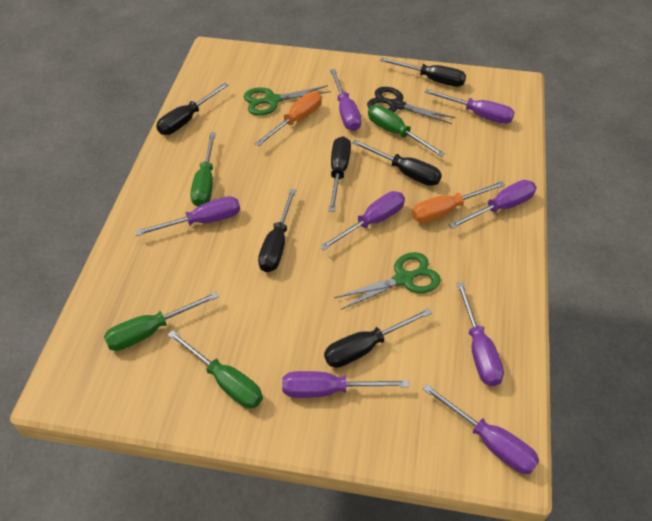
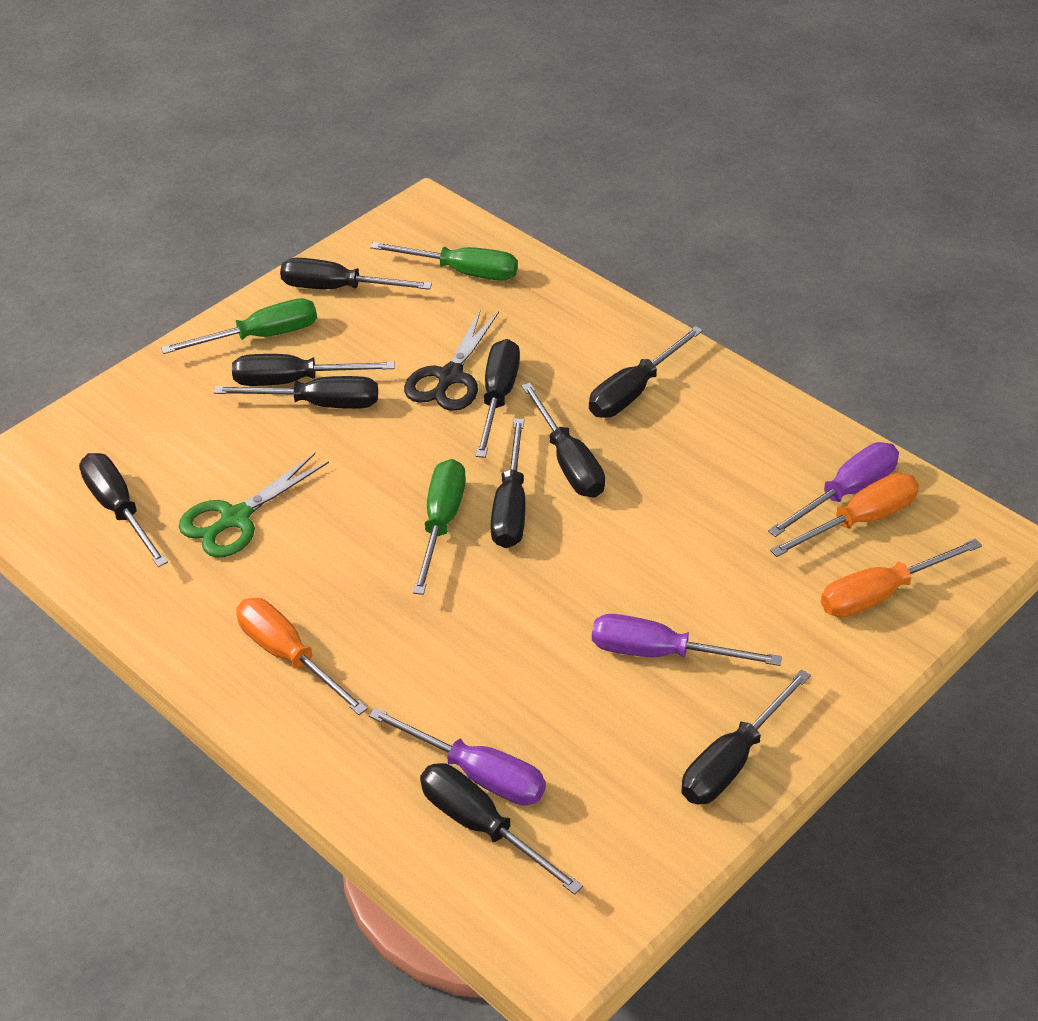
black screwdriver: [156,83,229,135] [258,189,296,272] [324,308,432,368] [329,136,351,212] [352,140,442,186] [380,58,466,87] = 6 -> [79,453,168,567] [214,376,378,409] [232,354,395,386] [280,258,432,290] [420,763,583,895] [475,339,520,458] [490,418,525,548] [521,383,605,497] [589,326,703,418] [681,669,811,804] = 10
green scissors: [244,85,331,116] [334,252,441,310] = 2 -> [179,453,329,558] = 1
green screwdriver: [104,292,219,351] [167,330,263,408] [191,133,216,206] [368,105,445,157] = 4 -> [161,298,317,354] [370,242,518,281] [413,459,466,595] = 3
orange screwdriver: [255,91,322,146] [412,181,505,223] = 2 -> [236,598,368,715] [770,473,919,557] [821,539,982,618] = 3
purple screwdriver: [135,196,240,236] [282,371,409,398] [320,191,405,250] [330,69,361,131] [423,384,539,474] [424,89,515,124] [449,180,537,229] [456,282,504,386] = 8 -> [369,708,546,806] [592,614,782,666] [768,442,899,537] = 3

